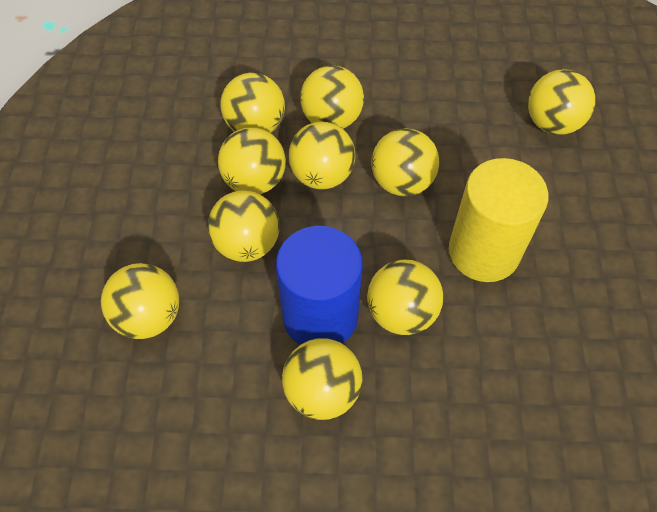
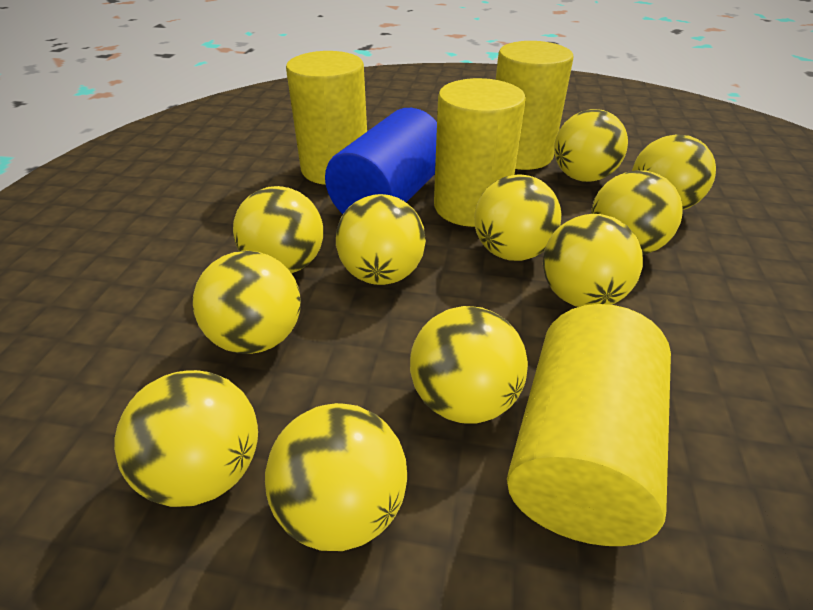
yellow ball: [101,263,179,339] [208,190,279,262] [218,127,286,194] [221,73,285,133] [282,338,362,420] [288,122,356,189] [300,66,364,129] [367,260,443,335] [371,128,439,196] [528,69,595,135] = 10 -> [114,370,258,507] [193,251,301,354] [233,186,323,274] [265,403,407,551] [336,194,426,285] [410,306,528,424] [474,174,561,261] [543,214,643,307] [554,109,628,182] [591,170,683,255] [632,134,716,210] = 11
yellow cylinder: [449,158,548,282] = 1 -> [286,51,367,185] [434,78,526,227] [496,41,573,170] [507,304,671,546] = 4

